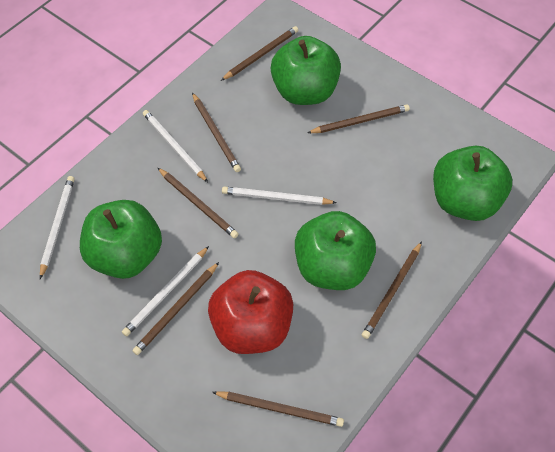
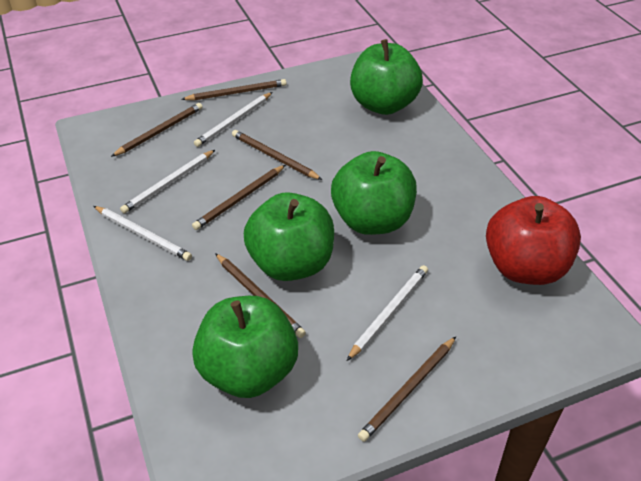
brown pencil: [132,262,219,355] [158,168,238,238] [192,93,241,172] [212,391,344,427] [221,26,298,81] [307,104,410,133] [362,241,422,339] = 7 -> [111,103,203,157] [181,79,287,101] [192,165,285,230] [215,253,306,338] [232,130,322,180] [358,337,456,442] = 6

